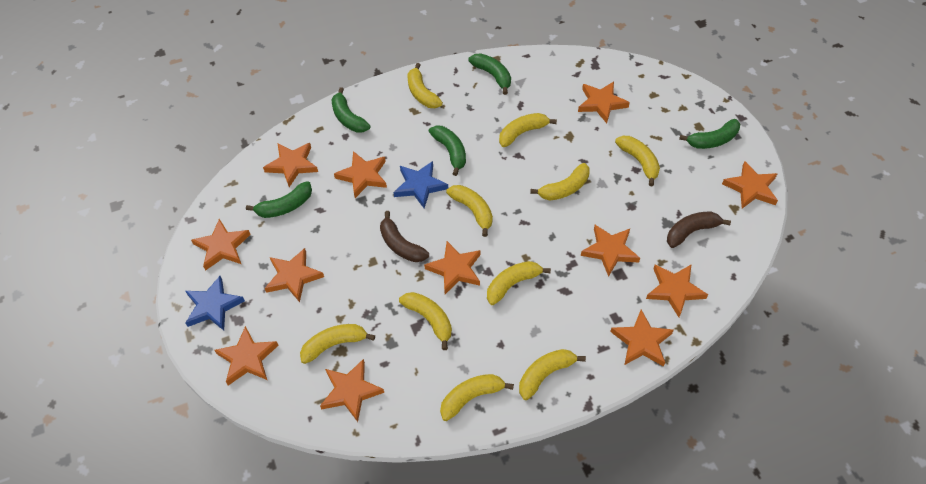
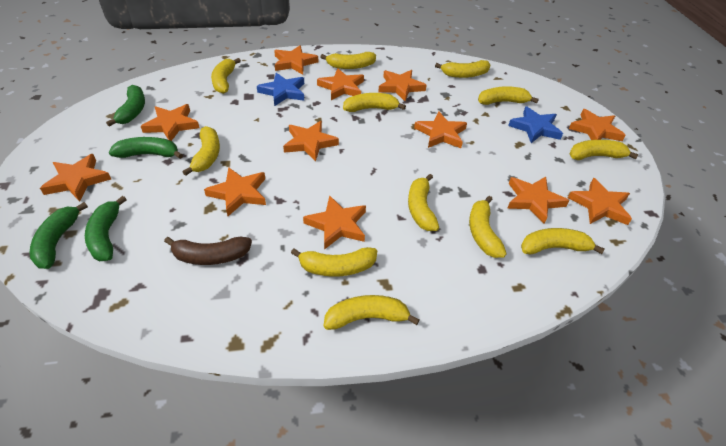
brown banana: [380,211,429,262] [667,212,731,248] = 2 -> [164,237,252,265] = 1
green banana: [246,181,312,218] [331,87,370,133] [429,125,466,176] [468,53,511,95] [679,119,740,149] = 5 -> [30,202,88,269] [85,196,127,261] [106,85,145,127] [109,137,183,159] = 4
yellow banana: [300,324,375,364] [399,292,452,350] [408,63,443,108] [440,374,514,421] [446,185,493,237] [487,261,551,305] [499,113,557,147] [519,349,586,400] [530,163,590,200] [615,136,660,186] = 10 -> [183,126,220,176] [211,58,241,94] [291,247,377,277] [320,52,376,69] [324,295,420,330] [343,93,406,112] [408,174,439,231] [435,60,490,78] [469,196,507,258] [478,86,539,105] [521,228,605,255] [569,140,638,160] = 12

